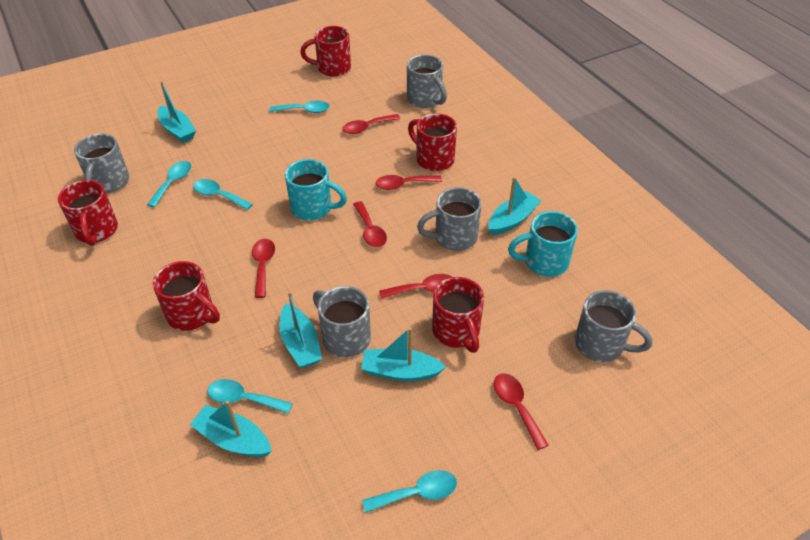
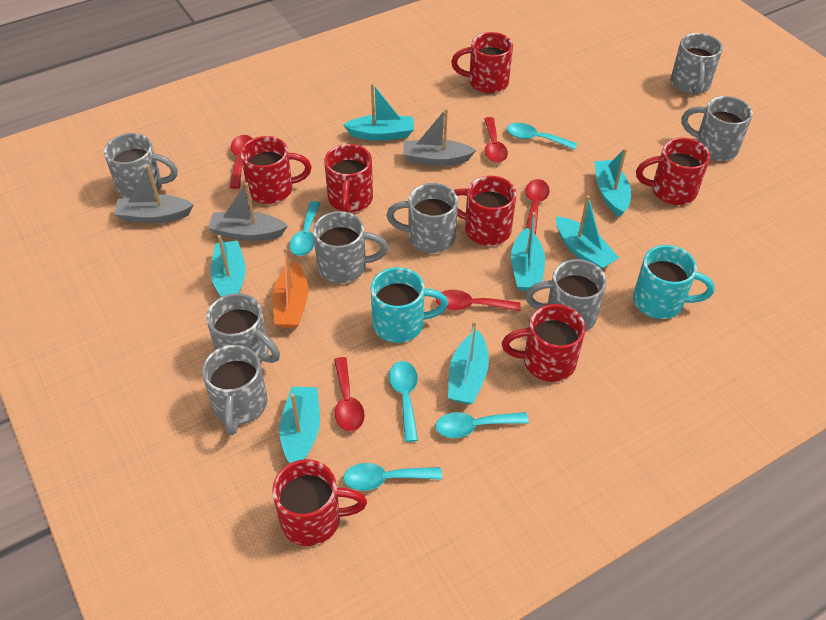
grey boat: none = 0 -> [114,164,194,223] [208,183,287,241] [403,108,476,166] = 3
grey mug: [74,134,129,193] [313,286,371,357] [407,55,447,108] [417,187,482,251] [575,290,652,362] = 5 -> [104,133,178,198] [202,345,267,435] [206,293,280,363] [313,211,388,283] [386,183,458,253] [525,259,606,332] [671,33,723,95] [682,96,753,161] = 8
orange boat: none = 0 -> [272,247,308,328] = 1
red mug: [58,180,118,246] [153,261,220,331] [300,26,351,77] [408,113,457,171] [432,277,484,353] = 5 -> [240,136,312,204] [272,459,367,546] [324,144,373,213] [451,32,513,93] [453,176,517,246] [502,304,586,382] [636,137,710,205] = 7
red spoon: [252,239,275,298] [342,114,401,134] [353,201,387,247] [375,175,442,190] [379,274,452,299] [494,373,549,450] = 6 -> [229,135,252,189] [334,357,365,431] [436,290,521,312] [484,117,508,163] [525,179,550,235] = 5
turquoise boat: [158,81,196,143] [190,400,272,457] [280,291,322,368] [361,327,446,381] [488,177,542,235] = 5 -> [210,235,246,297] [279,387,320,463] [343,83,414,141] [448,321,489,404] [511,212,545,291] [556,195,619,269] [594,148,631,217] = 7

